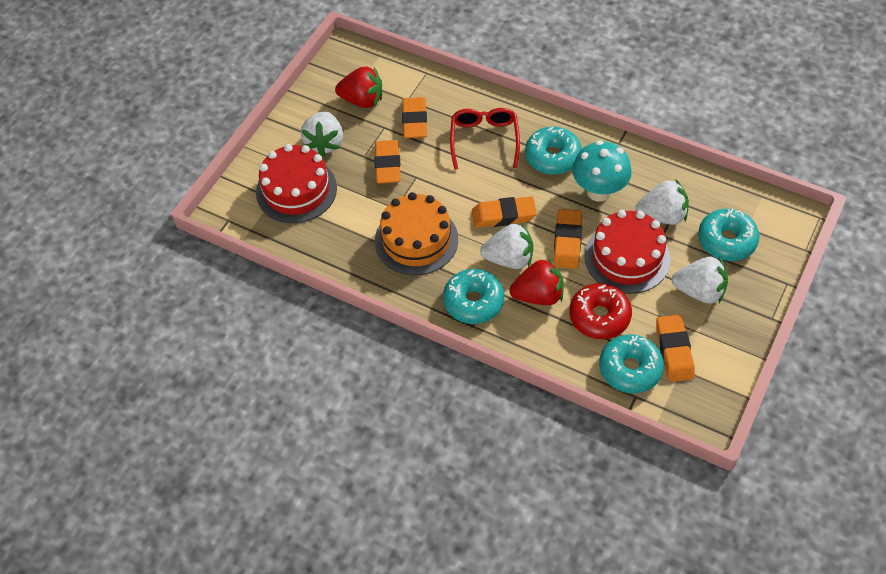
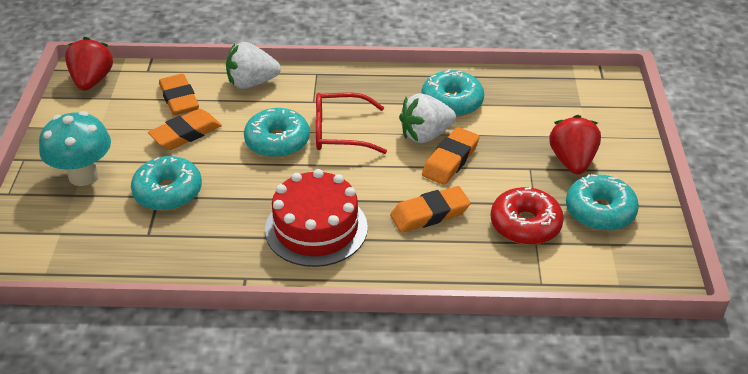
orange cake: [375,192,458,275] = 1 -> none = 0
orange eraser: [374,140,401,184] [402,97,427,138] [472,196,537,228] [554,209,582,269] [656,315,695,382] = 5 -> [148,109,222,150] [159,74,199,115] [390,186,471,233] [422,127,480,185] = 4
red cake: [256,144,337,223] [584,210,671,294] = 2 -> [265,169,368,267] = 1
white strawberry: [301,111,343,156] [480,223,533,269] [635,180,689,225] [672,257,728,304] = 4 -> [226,42,281,89] [399,93,456,143] = 2

